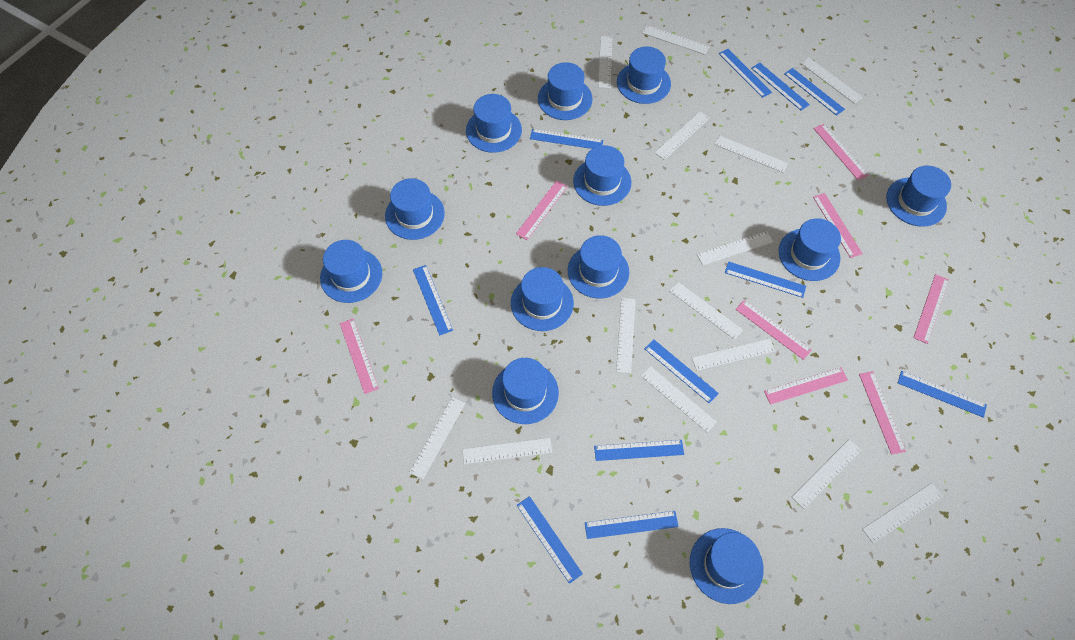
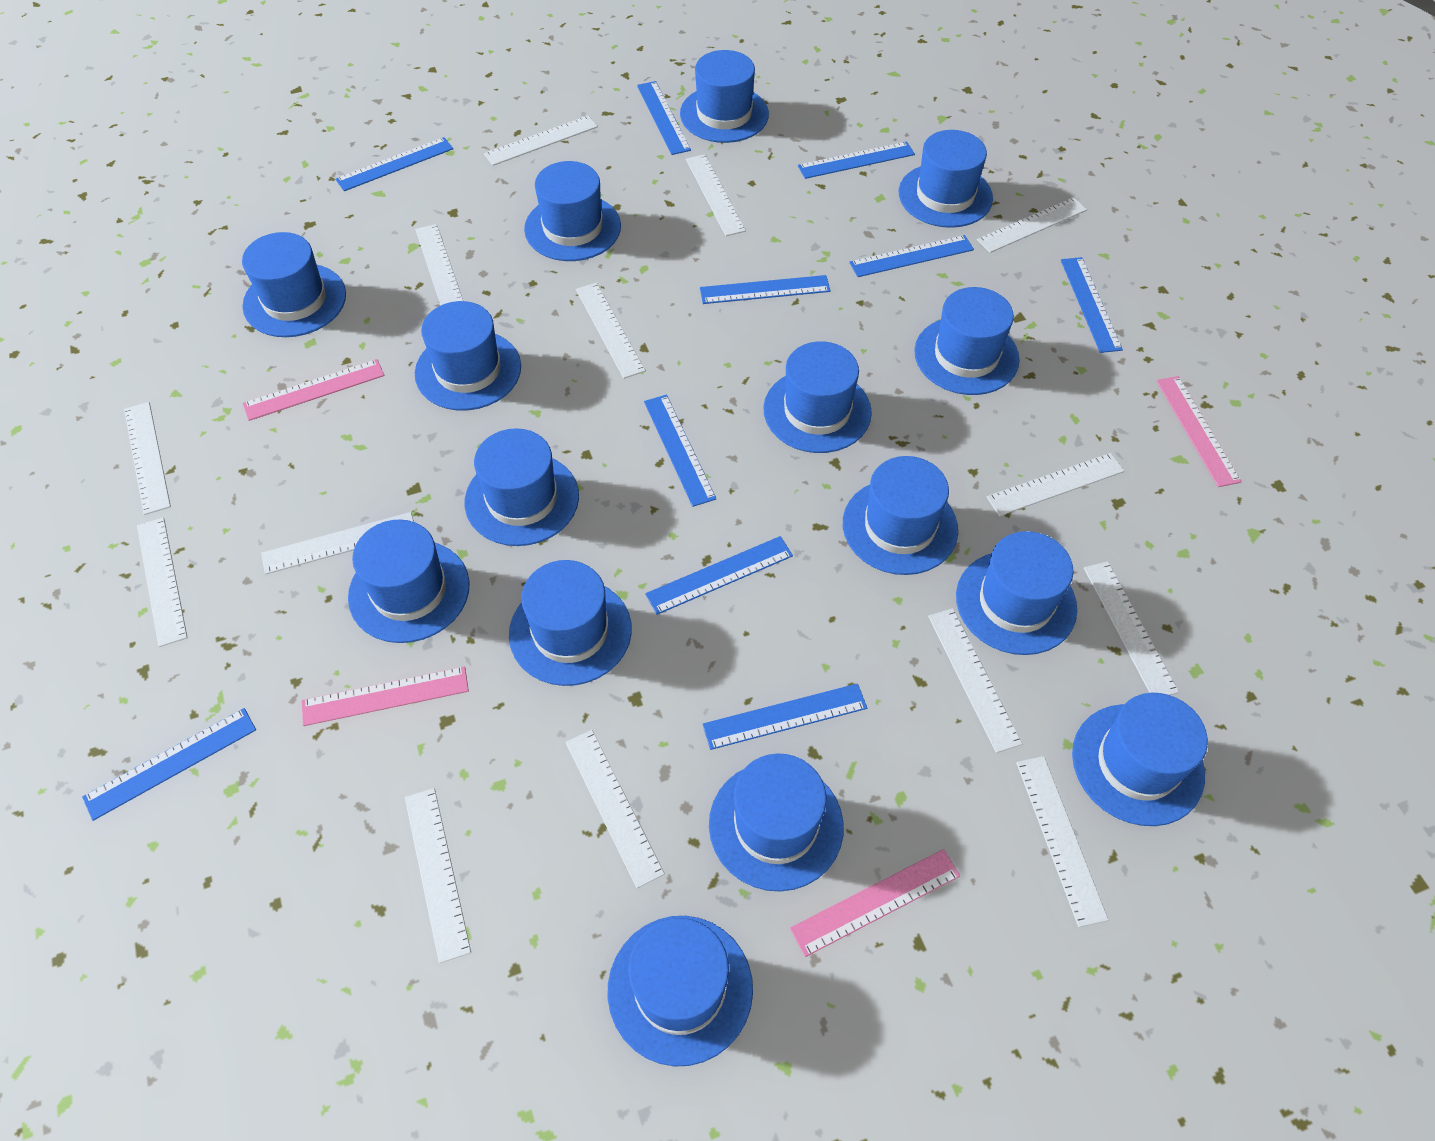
blue hat: [320,240,382,303] [385,178,445,240] [466,94,522,153] [492,358,559,424] [511,267,574,331] [538,62,593,120] [568,235,629,299] [573,145,632,206] [617,47,671,104] [690,528,764,604] [779,218,841,281] [886,165,951,227] = 12 -> [242,232,346,337] [348,519,470,643] [415,301,521,410] [465,428,579,546] [509,560,632,686] [524,161,621,261] [608,916,753,1067] [680,50,769,143] [709,753,844,892] [763,341,872,453] [843,456,958,575] [899,130,993,228] [914,287,1020,395] [956,531,1077,655] [1072,693,1208,826] = 15
blue ruler: [413,265,453,336] [516,496,583,584] [530,129,603,149] [585,511,679,539] [594,440,684,461] [644,339,719,403] [719,49,772,98] [725,261,806,298] [751,63,810,110] [784,68,845,116] [898,371,987,418] = 11 -> [82,708,256,821] [335,137,453,191] [637,81,691,155] [644,395,716,507] [645,536,793,615] [700,275,831,304] [702,683,867,750] [798,141,915,179] [849,235,974,277] [1061,257,1123,353] = 10
pink ruler: [340,319,379,394] [516,181,568,240] [736,300,812,360] [764,367,848,405] [813,124,869,180] [813,193,863,258] [859,371,906,455] [913,274,949,344] = 8 -> [243,359,384,421] [301,666,469,726] [790,849,960,957] [1157,376,1242,487] = 4

